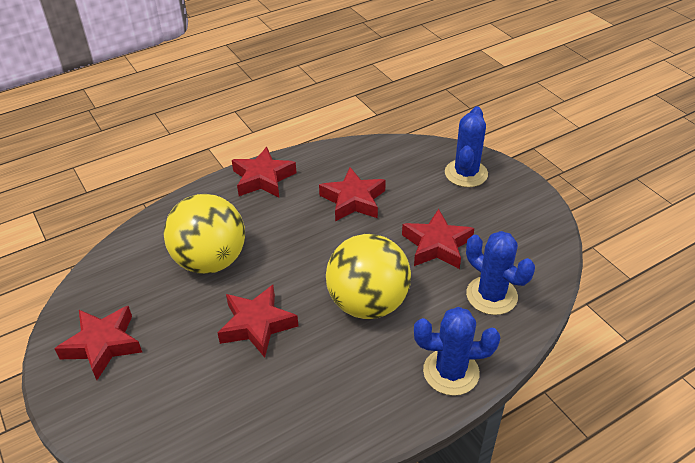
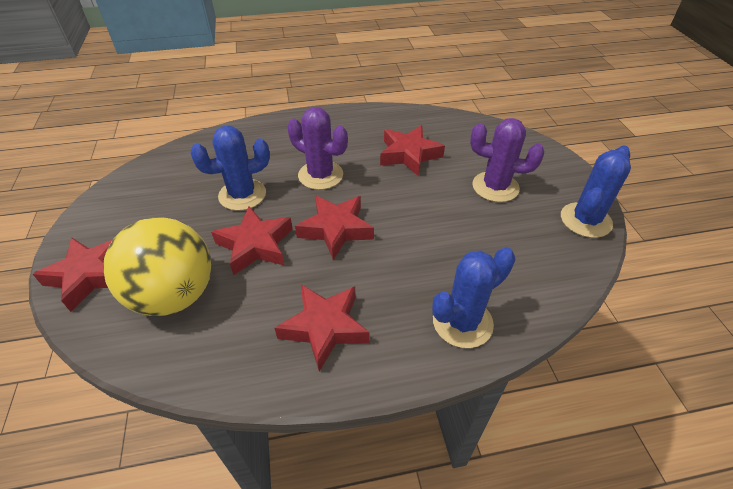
purple cactus: none = 0 -> [287,107,348,190] [470,118,544,202] = 2
yellow ball: [164,194,245,274] [326,234,411,319] = 2 -> [103,217,211,316] = 1

